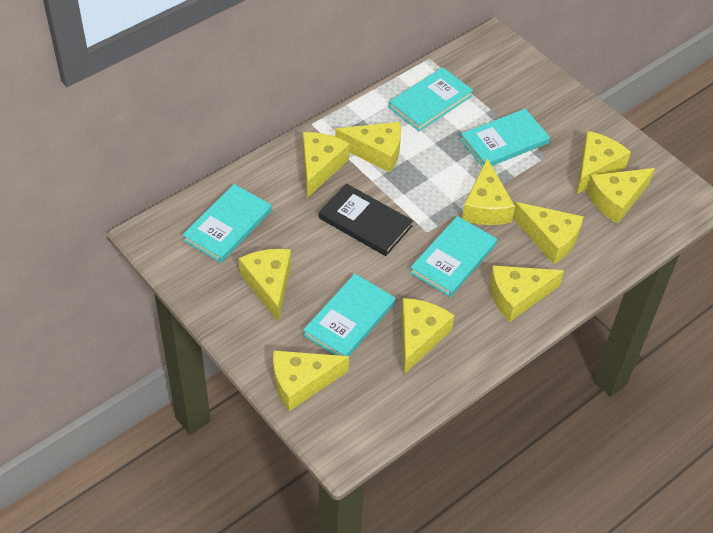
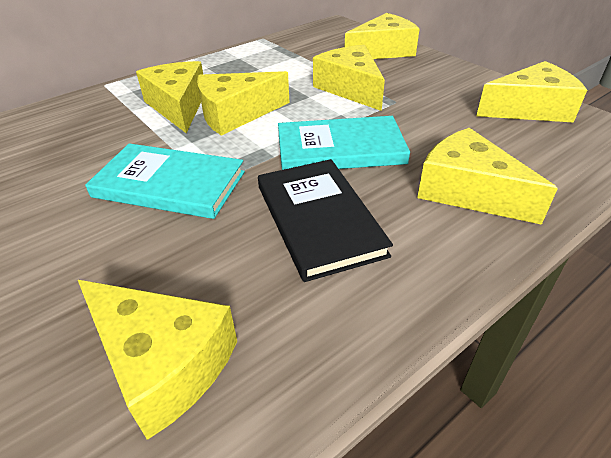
turquoise book: [183,184,272,263] [303,274,395,356] [389,67,473,131] [410,216,497,297] [460,109,550,167] = 5 -> [85,143,245,219] [278,116,410,170] = 2
yellow cheese: [239,249,291,322] [273,350,349,411] [303,132,350,198] [335,122,401,173] [401,298,455,374] [462,158,515,225] [489,265,564,322] [513,202,584,264] [577,131,631,194] [587,168,655,224] = 10 -> [78,280,237,440] [136,61,203,133] [197,71,290,136] [313,45,385,111] [345,13,420,59] [417,128,558,225] [476,61,587,123] = 7

